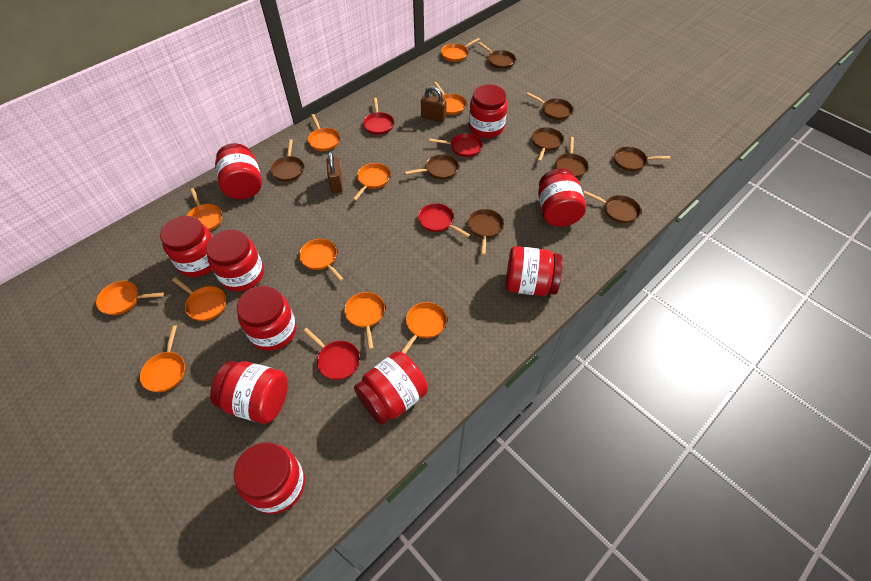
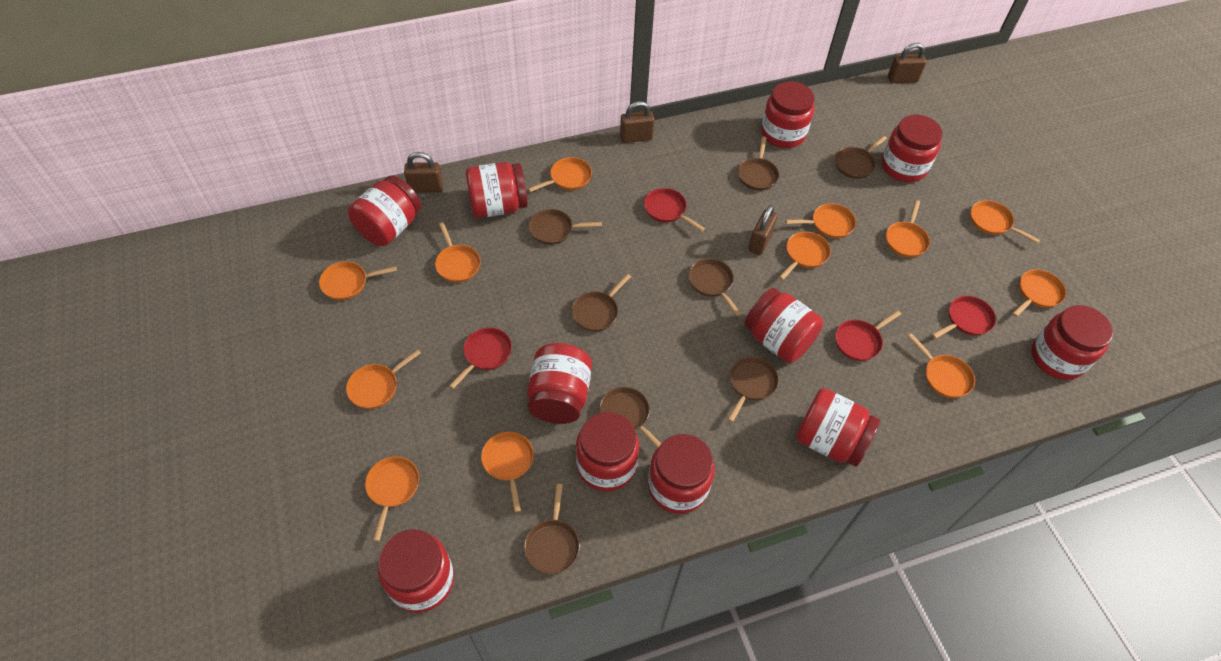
brown padlock: [327,151,343,193] [421,86,447,122] = 2 -> [404,152,443,193] [620,101,655,143] [748,205,778,255] [888,43,927,83] = 4
brown pan: [270,139,304,182] [405,154,459,180] [468,209,504,255] [478,42,516,69] [526,93,573,120] [532,127,564,162] [555,137,588,178] [583,191,641,223] [614,147,670,171] = 9 -> [524,484,580,574] [529,209,602,245] [572,274,631,332] [599,387,661,448] [688,258,741,316] [728,357,779,422] [738,136,779,190] [835,136,887,179] = 8
orange pan: [96,281,164,315] [140,325,185,392] [172,277,226,321] [187,188,222,231] [299,239,344,282] [308,114,340,151] [344,292,385,350] [353,163,391,201] [401,302,447,354] [434,82,466,115] [441,38,480,62] = 11 -> [319,261,397,300] [346,349,421,409] [365,456,419,542] [435,222,481,282] [481,432,534,512] [528,157,592,192] [779,231,831,280] [785,203,856,238] [886,200,930,258] [908,333,975,398] [970,200,1040,244] [1012,269,1066,317] = 12
red jar: [160,216,213,277] [206,230,264,292] [210,361,288,424] [215,143,262,199] [234,442,305,514] [237,286,297,351] [354,351,428,425] [469,85,507,138] [506,246,563,296] [538,168,586,227] = 10 -> [348,176,421,246] [378,529,454,613] [466,162,528,218] [527,343,592,424] [576,412,639,492] [648,434,715,514] [744,288,823,363] [761,81,814,148] [796,388,880,467] [881,115,942,182] [1031,305,1113,380] = 11

